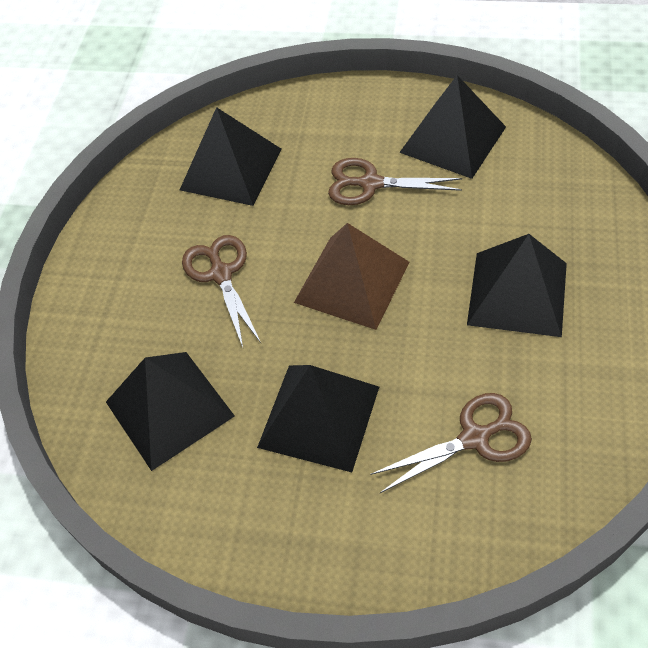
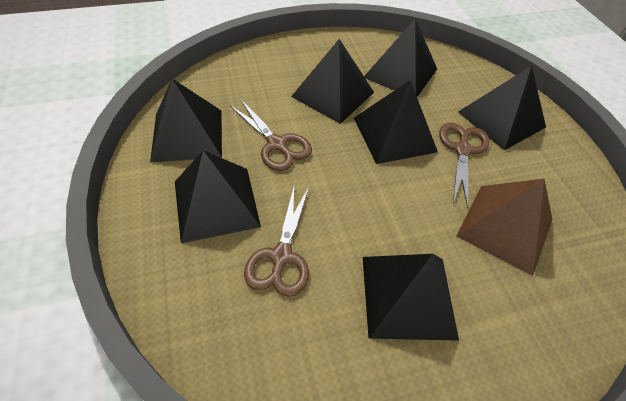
black pyramid: [106,352,235,471] [180,107,282,206] [257,365,379,472] [399,75,506,179] [467,234,567,337] = 5 -> [150,79,222,163] [175,150,261,243] [291,39,374,124] [354,80,438,164] [363,254,459,340] [364,19,437,97] [458,66,546,150] = 7

